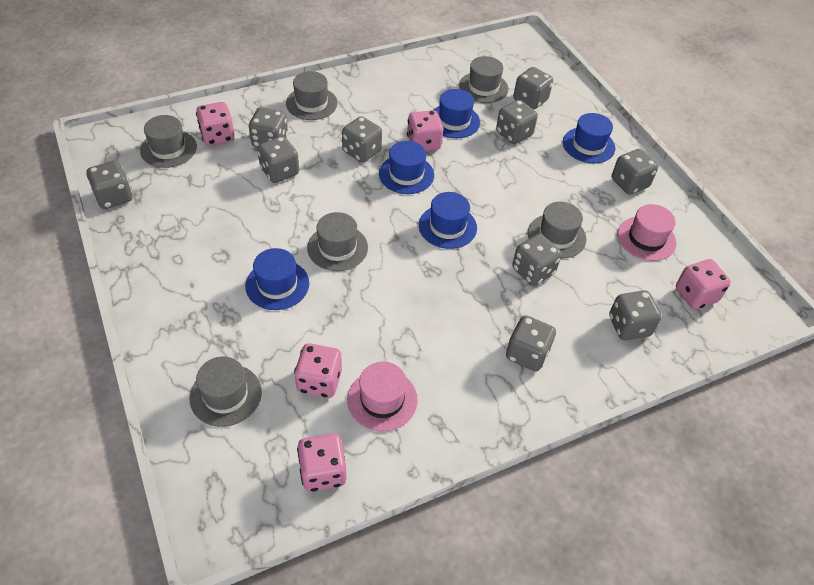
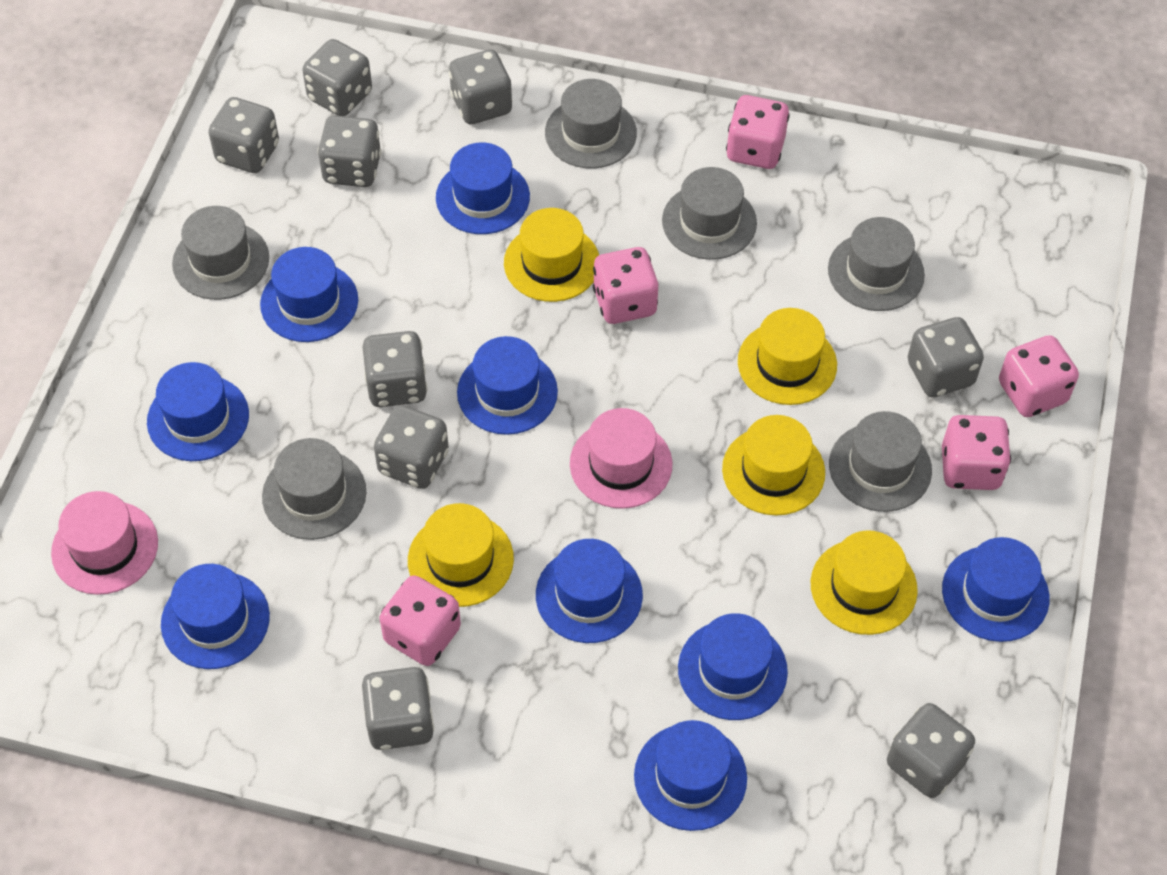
blue hat: [245,248,309,310] [379,141,434,194] [419,192,477,249] [434,89,480,138] [563,113,615,163] = 5 -> [147,362,249,461] [161,564,270,669] [260,247,358,342] [436,142,530,234] [457,336,558,435] [536,539,643,643] [634,720,747,831] [678,613,788,720] [942,537,1050,642] = 9
grey dice: [86,161,133,209] [249,107,288,147] [257,136,299,183] [342,116,382,163] [496,100,538,144] [506,315,556,371] [512,234,562,286] [514,67,553,109] [609,290,662,340] [612,149,658,195] = 10 -> [208,97,279,173] [302,39,372,116] [317,115,382,187] [362,667,434,750] [363,331,427,407] [374,405,449,489] [449,50,512,124] [887,703,975,798] [907,317,984,397] = 9
yellow hat: none = 0 -> [408,503,514,607] [504,208,599,302] [722,415,825,516] [738,308,837,405] [811,530,918,635] = 5

